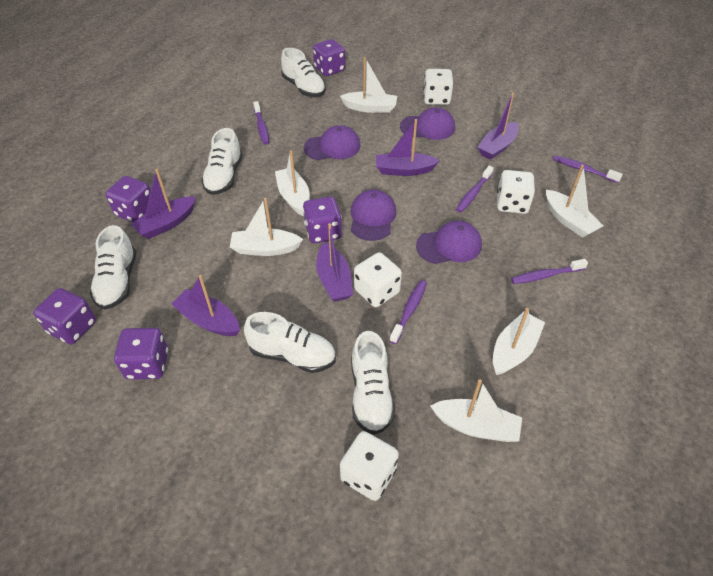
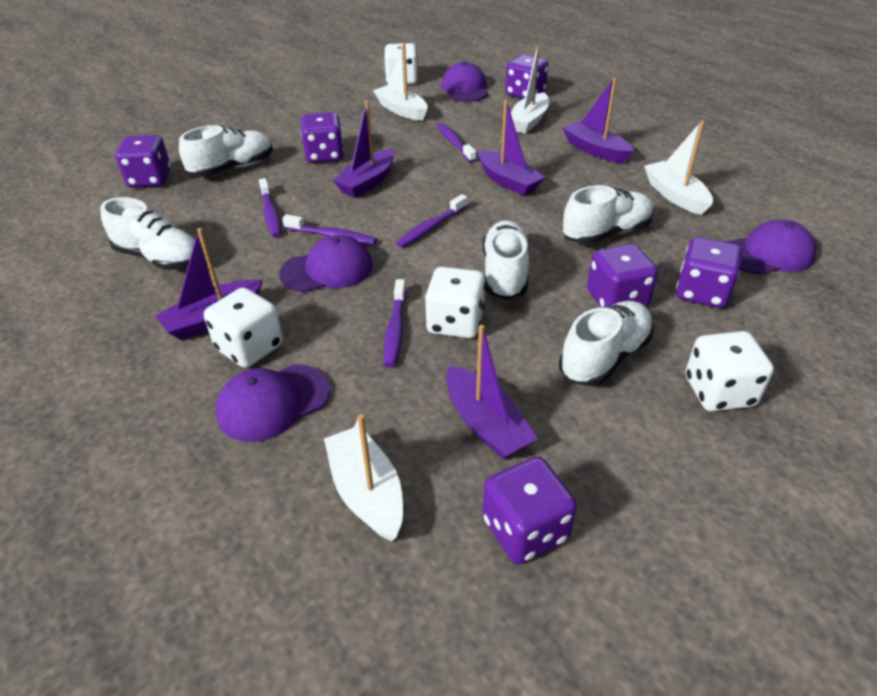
purple dice: [33,288,96,344] [105,176,151,222] [114,328,168,380] [303,197,342,243] [313,39,345,76] = 5 -> [115,135,171,188] [301,112,344,163] [482,457,577,564] [505,55,549,99] [587,244,658,308] [676,237,742,308] = 6
white boat: [230,198,303,256] [275,150,310,216] [340,57,397,113] [430,379,522,442] [493,308,545,375] [546,165,603,238] = 6 -> [324,414,403,541] [373,42,428,121] [511,46,549,134] [644,120,713,215] = 4

